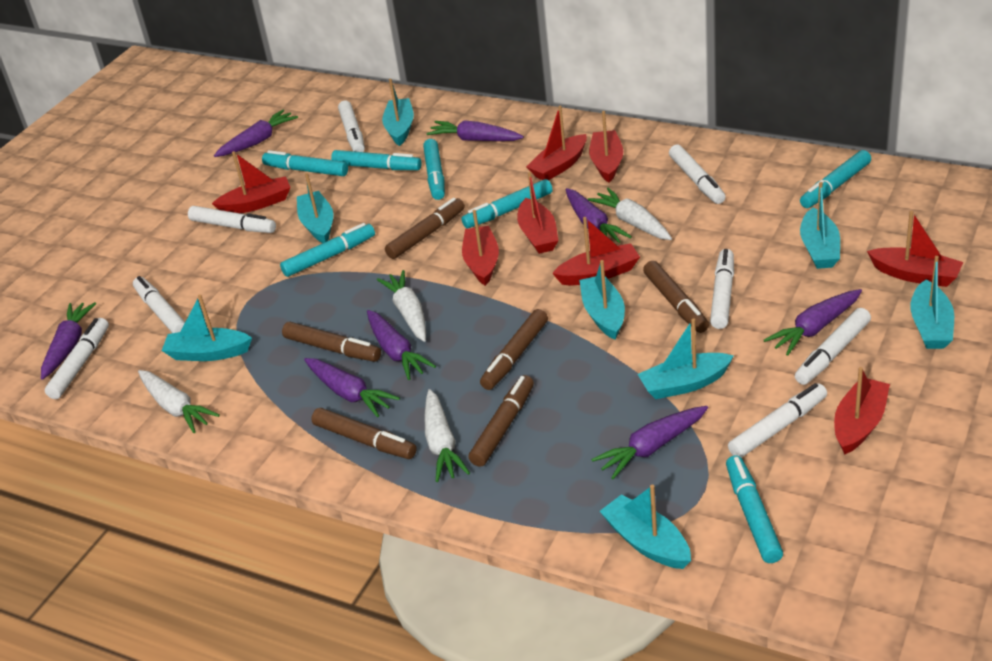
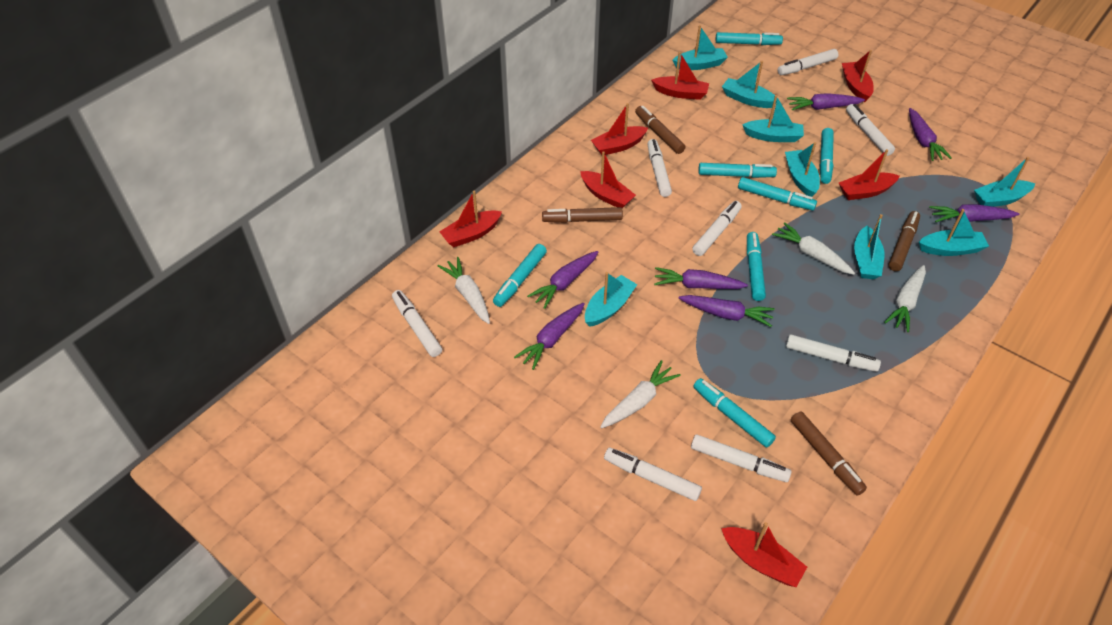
brown marker: [282,322,381,362] [311,408,417,459] [385,198,465,259] [468,375,534,467] [480,309,548,390] [643,261,709,333] = 6 -> [542,207,623,223] [635,106,686,154] [791,412,867,496] [888,211,920,271] = 4
purple carrot: [41,302,96,380] [214,109,298,157] [304,358,400,417] [367,310,436,380] [426,120,524,141] [565,188,632,243] [591,406,708,479] [764,289,862,356] = 8 -> [514,303,585,370] [527,251,598,309] [654,267,748,289] [679,295,775,327] [787,93,865,110] [909,108,952,161] [929,204,1019,222] = 7
red boat: [212,151,291,213] [462,210,499,286] [517,172,558,254] [526,106,587,180] [552,217,640,285] [589,111,623,183] [834,367,890,455] [867,211,963,287] = 8 -> [439,191,502,247] [580,151,636,208] [591,103,648,155] [651,52,709,100] [721,522,807,587] [839,149,900,200] [842,50,874,102] = 7

